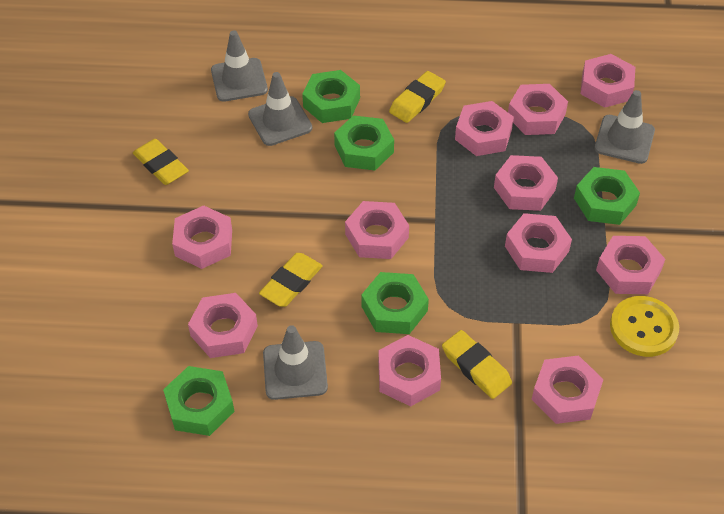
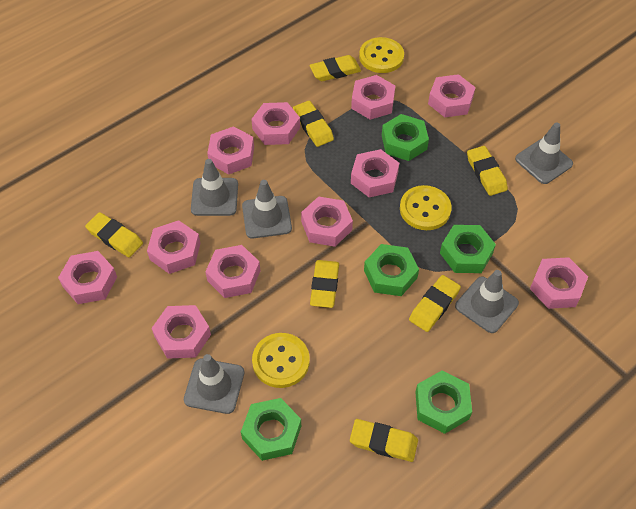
grey traffic cone: [211,30,268,102] [248,72,312,146] [263,325,328,400] [594,90,655,164] = 4 -> [184,354,244,414] [191,159,238,216] [242,180,292,239] [455,270,519,333] [515,123,573,184] = 5
yellow button: [610,296,679,357] = 1 -> [252,333,310,388] [359,37,404,73] [400,185,452,230] = 3
yellow eraser: [133,139,189,185] [259,253,323,307] [389,71,446,123] [442,330,512,399] = 4 -> [85,212,143,257] [293,101,334,147] [310,55,361,81] [310,260,339,308] [350,419,418,462] [409,275,461,332] [467,146,508,196] = 7

